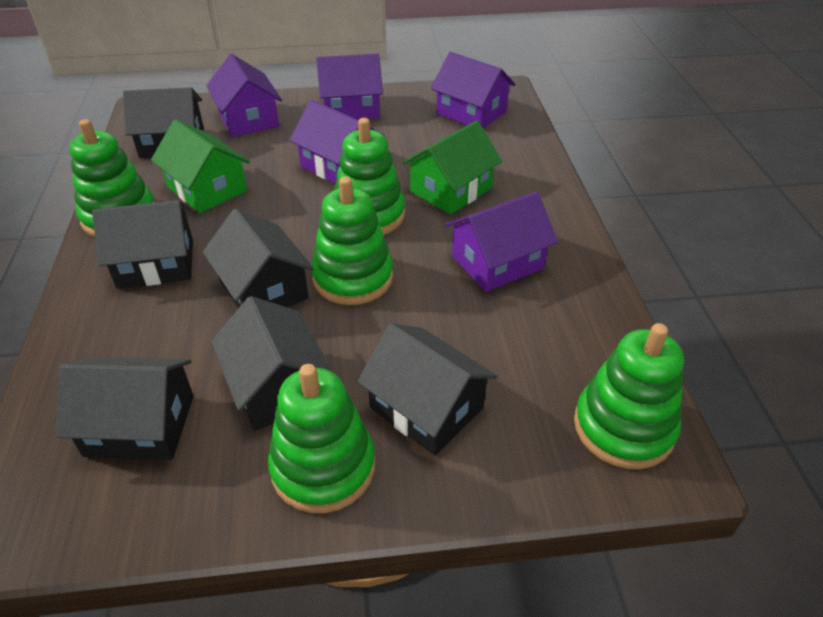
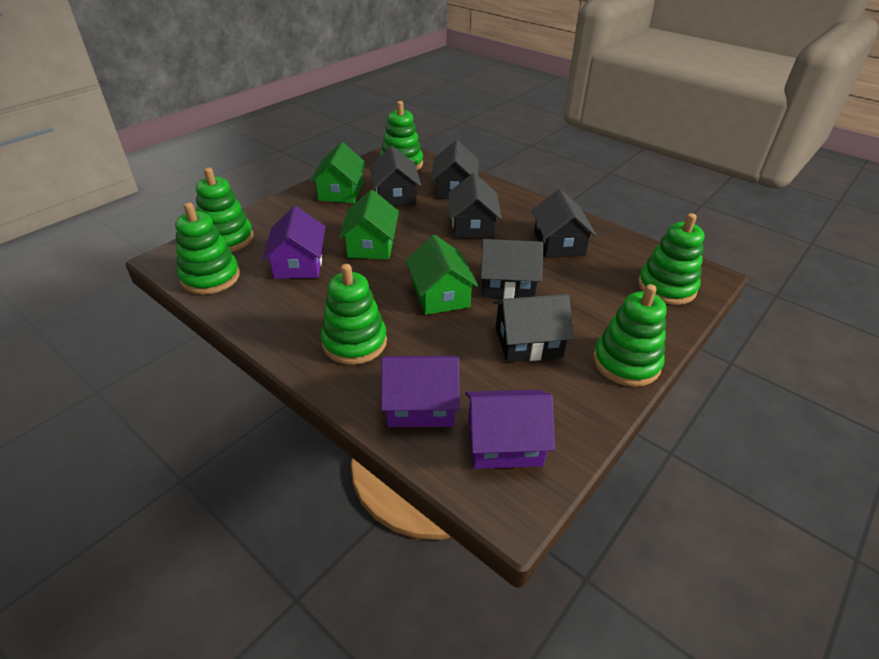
green house: [151,119,250,213] [403,121,502,214] = 2 -> [310,142,366,203] [339,190,399,259] [406,235,478,315] = 3
green stacking toy: [69,119,155,237] [268,364,375,513] [312,177,393,305] [334,118,405,235] [574,323,684,469] = 5 -> [175,202,240,295] [196,167,254,252] [320,264,387,365] [380,101,423,170] [593,284,667,387] [638,213,704,305] = 6
purple house: [206,54,282,137] [289,100,385,184] [316,54,383,119] [431,52,515,128] [446,192,558,292] = 5 -> [262,206,326,279] [381,356,460,427] [465,389,555,469] = 3

